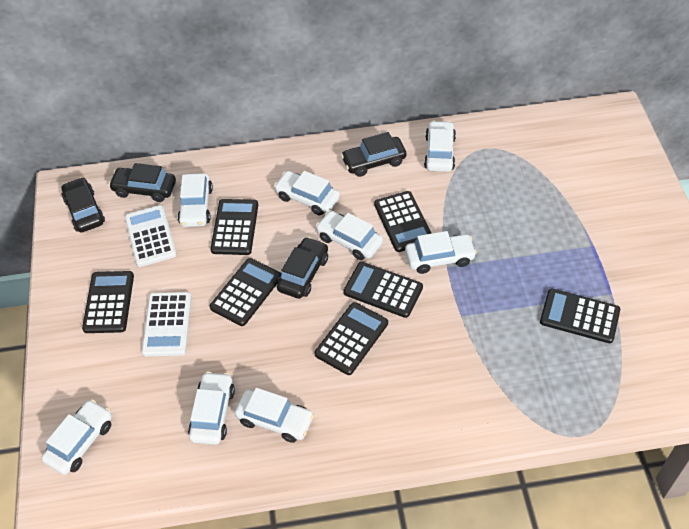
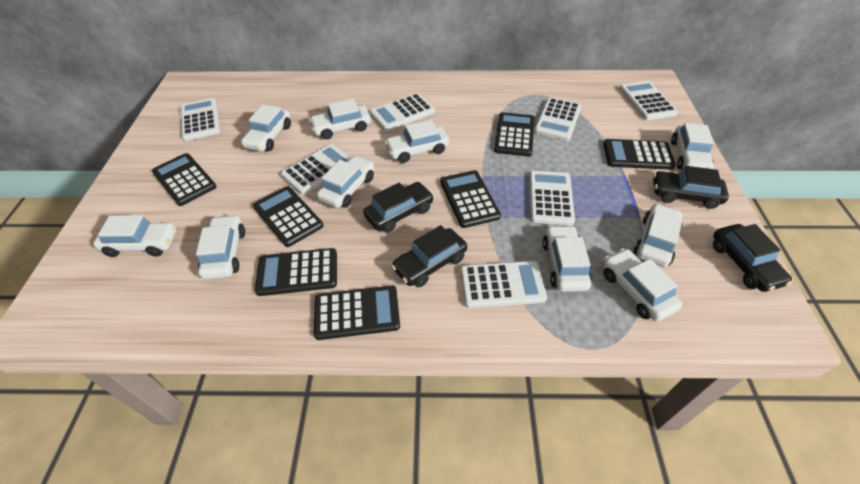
white calculator: [125,205,177,267] [141,292,192,356] = 2 -> [181,98,220,141] [281,144,351,195] [370,93,435,131] [460,261,547,308] [529,171,575,225] [534,97,582,141] [620,81,678,120] = 7
white car: [41,400,112,475] [178,173,213,227] [188,371,235,445] [235,388,314,443] [274,171,340,215] [316,211,383,260] [405,231,477,274] [424,121,456,172] = 8 -> [93,215,177,257] [196,215,245,279] [241,104,291,152] [309,98,371,139] [317,156,374,208] [384,120,449,163] [542,225,591,292] [603,248,682,322] [634,204,683,267] [671,123,714,170] = 10

